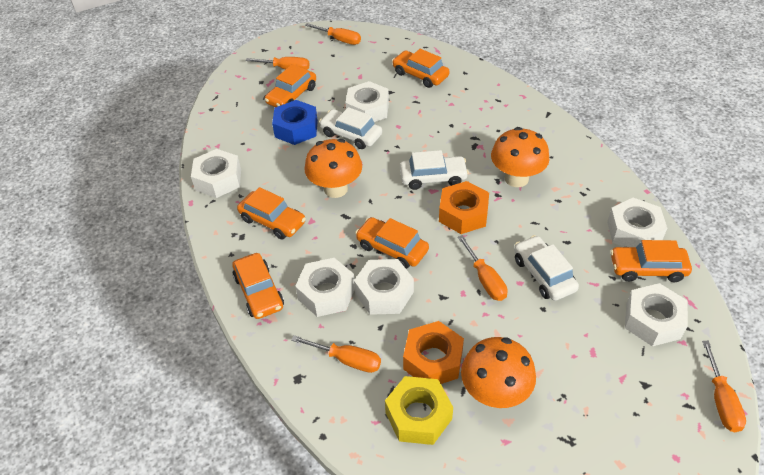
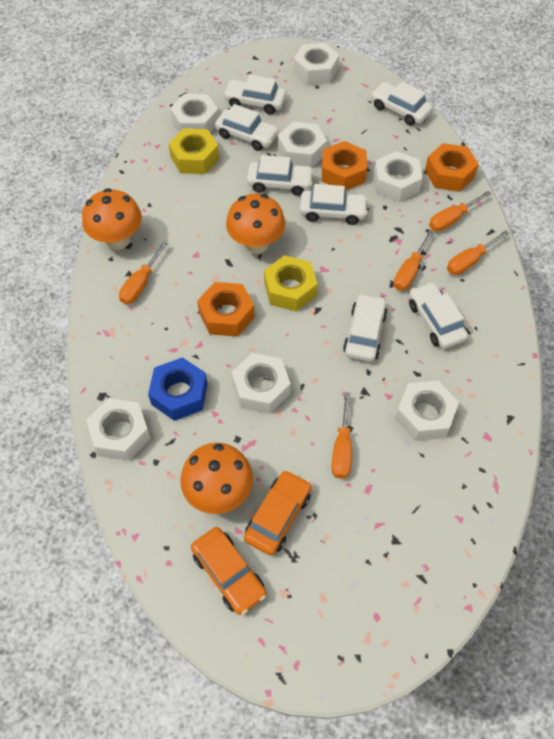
orange car: [232,253,284,319] [237,187,306,239] [265,64,316,107] [355,217,429,269] [392,49,450,88] [610,240,692,282] = 6 -> [191,527,266,615] [244,470,311,555] = 2
orange nut: [403,321,464,384] [439,181,489,234] = 2 -> [197,282,255,337] [322,141,367,190] [425,143,479,192] = 3
white car: [319,107,382,149] [400,150,469,190] [514,235,579,301] = 3 -> [215,104,279,151] [223,75,286,114] [247,155,314,196] [300,184,368,225] [343,293,387,362] [371,82,433,126] [409,282,468,349] = 7
white nut: [191,149,241,198] [295,258,355,317] [346,81,389,122] [354,259,414,315] [607,198,667,247] [625,283,688,347] = 6 -> [86,398,151,461] [170,94,219,133] [232,353,291,414] [278,122,327,168] [294,43,339,85] [374,151,423,202] [395,381,459,441] = 7
yellow nut: [385,376,453,445] = 1 -> [168,128,219,174] [264,255,318,312] = 2

